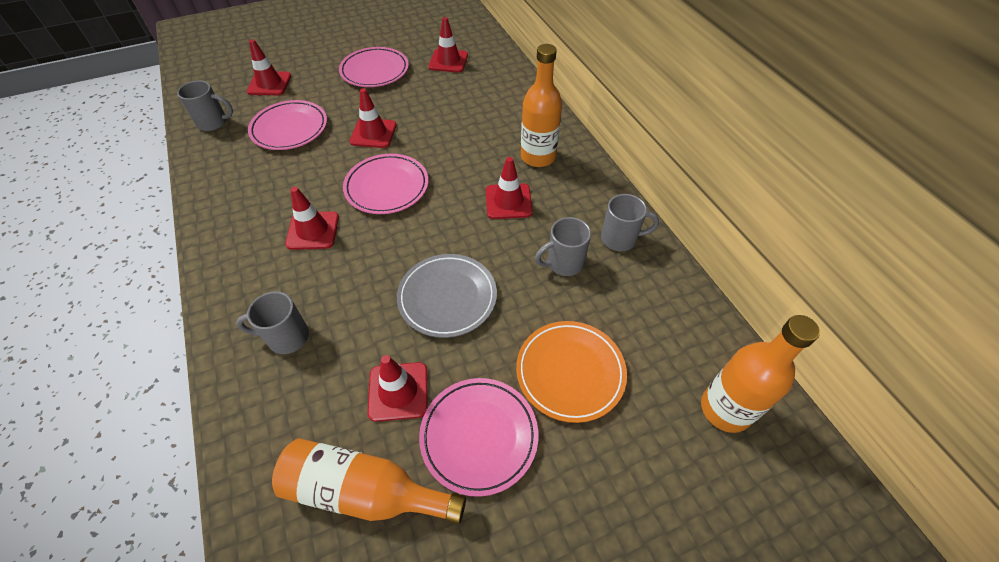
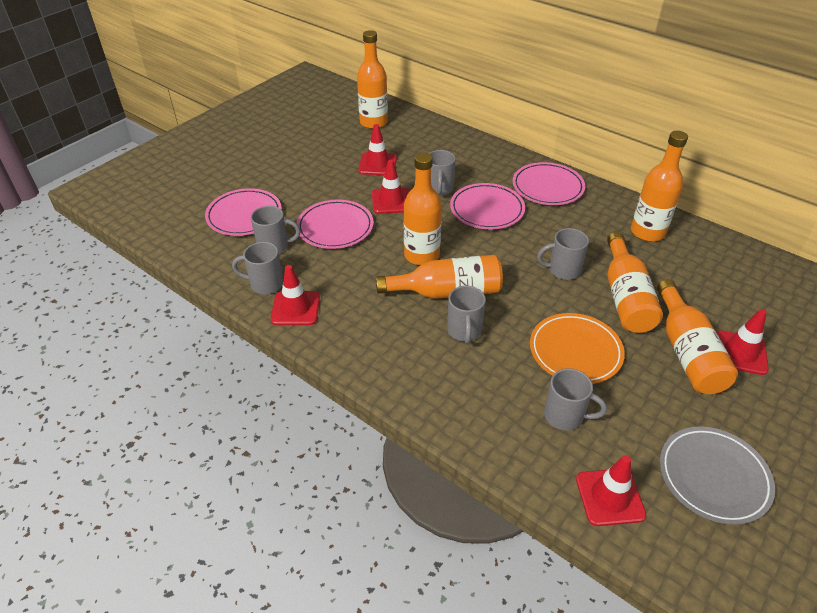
grey mug: [177,80,233,131] [236,291,309,354] [535,217,591,276] [601,194,659,251] = 4 -> [232,242,283,294] [251,206,301,254] [429,150,456,196] [447,286,486,344] [537,228,589,280] [544,368,607,430] = 6
orange bottle: [272,438,466,524] [521,44,562,167] [701,315,820,433] = 3 -> [357,30,388,129] [376,255,503,299] [404,153,442,265] [607,232,663,333] [631,131,688,242] [657,279,738,394] = 6
red traffic cone: [247,39,291,95] [285,187,339,250] [349,88,396,148] [368,355,428,422] [428,17,468,73] [486,157,533,219] = 6 -> [271,265,320,325] [358,124,397,175] [372,160,409,214] [576,455,646,526] [716,309,769,375] = 5

